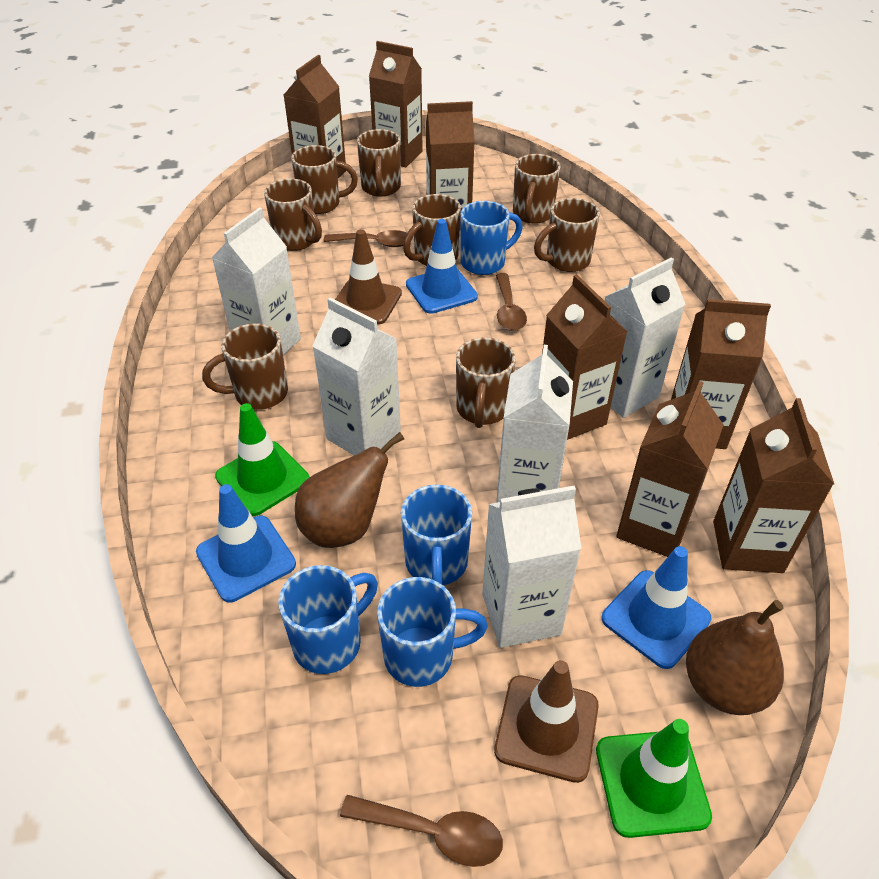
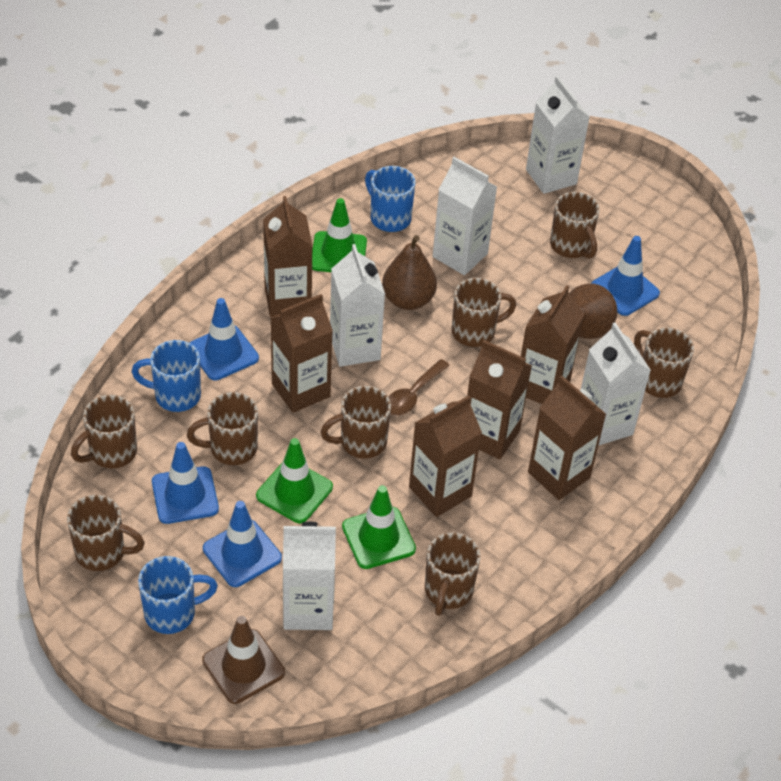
blue mug: [278,565,378,674] [377,577,488,687] [401,484,472,585] [460,201,523,275] = 4 -> [132,340,201,412] [138,556,218,634] [365,166,416,232] = 3
blue traffic cone: [196,484,296,602] [406,219,478,314] [601,546,711,669] = 3 -> [152,442,219,524] [190,298,259,381] [203,501,282,587] [591,236,660,316] = 4
brown carton: [284,55,346,178] [369,41,423,167] [426,101,475,230] [542,274,627,440] [616,381,724,557] [671,299,771,449] [713,398,834,573] = 7 -> [263,196,313,317] [271,294,333,413] [409,396,482,517] [467,340,532,460] [521,285,584,404] [528,375,606,500] = 6
brown spoon: [323,230,407,247] [340,795,503,867] [496,273,527,331] = 3 -> [388,359,450,416] = 1
brown traffic cone: [335,229,402,324] [494,660,599,783] = 2 -> [202,616,285,704] = 1
green traffic cone: [215,403,310,516] [596,719,712,838] = 2 -> [256,438,333,523] [312,198,367,272] [342,485,416,569] = 3

